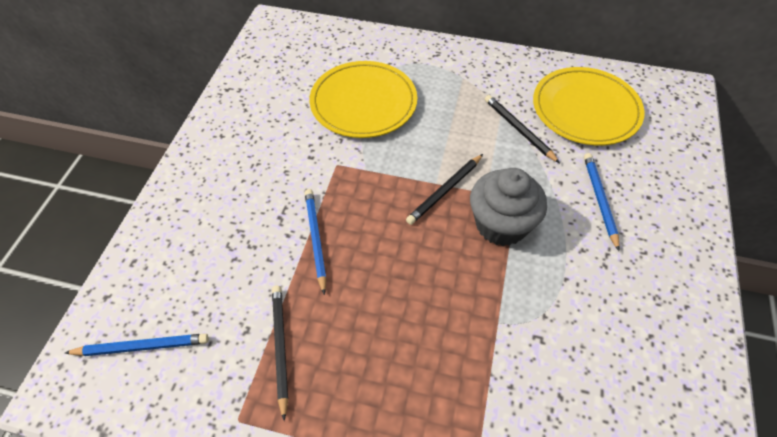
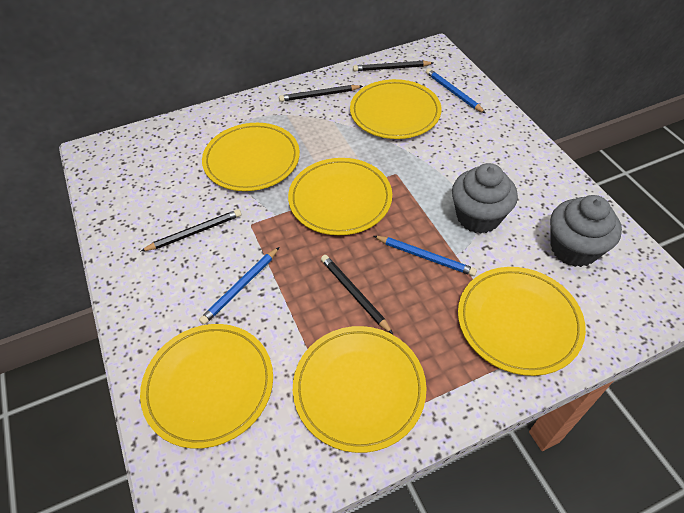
black pencil: [272,286,288,421] [406,154,483,225] [485,95,560,163] = 3 -> [141,209,241,251] [279,85,363,102] [321,255,393,334] [353,61,434,72] = 4
grey cupcake: [470,168,547,246] = 1 -> [452,163,518,233] [550,195,622,267] = 2
yellow plate: [310,61,417,138] [533,67,645,146] = 2 -> [140,324,273,449] [202,123,300,191] [288,158,392,235] [293,326,426,453] [350,79,441,139] [458,267,586,376] = 6

